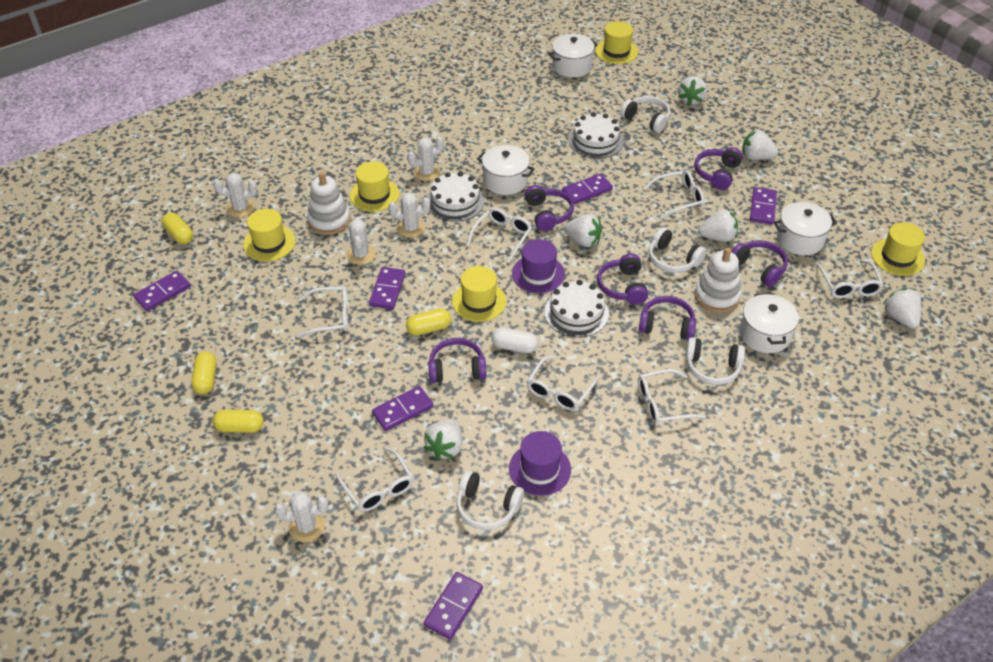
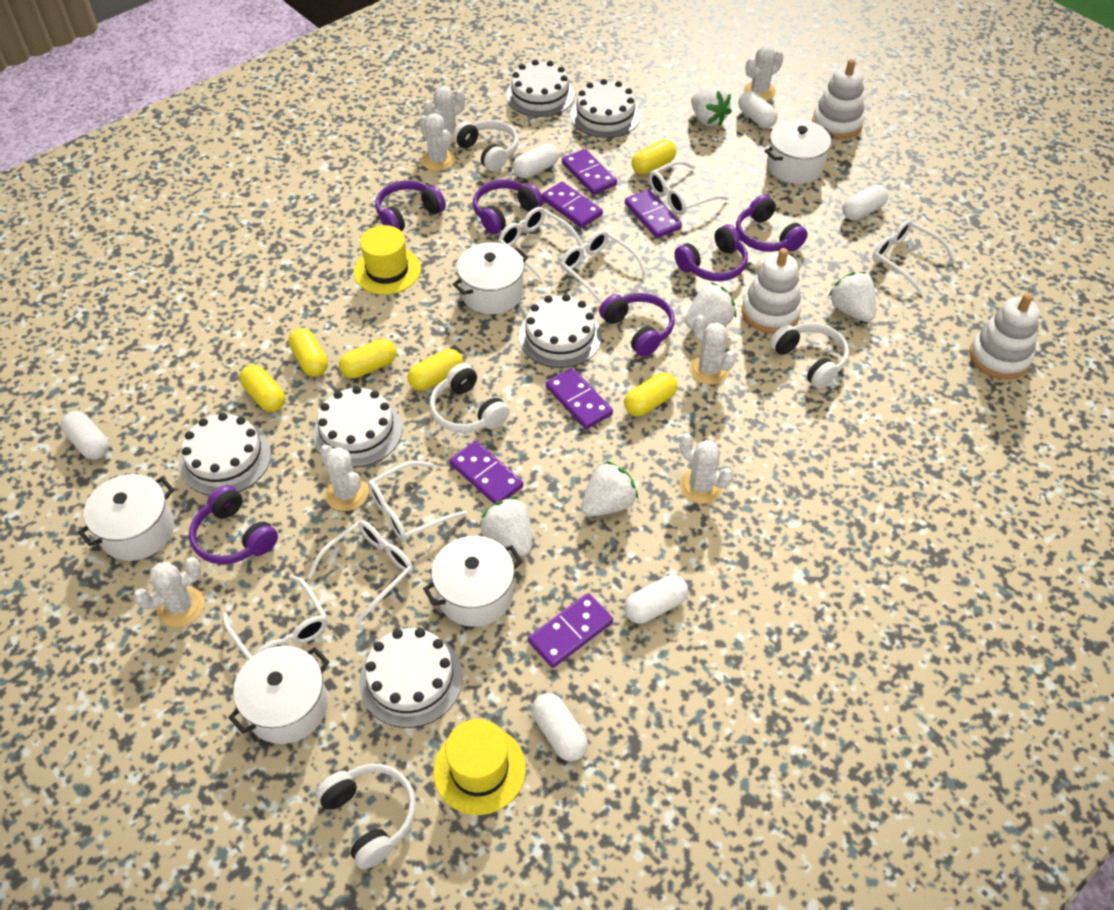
purple hat: [509,431,571,496] [512,239,565,293] = 2 -> none = 0
white cactus: [213,173,257,217] [274,491,328,542] [347,217,376,265] [388,193,430,238] [407,137,444,181] = 5 -> [133,557,204,627] [320,444,369,511] [419,113,455,171] [423,86,465,143] [679,433,733,504] [690,315,736,385] [744,45,784,101] = 7
white cake: [427,172,485,222] [544,280,609,337] [568,112,624,159] = 3 -> [180,413,271,495] [313,386,402,468] [359,628,463,728] [506,60,574,117] [519,294,602,368] [571,79,640,138] = 6
white capsule: [492,328,538,353] = 1 -> [61,411,109,460] [513,143,559,179] [532,693,588,762] [624,575,688,624] [738,91,778,128] [843,184,889,220] = 6
white pot: [477,145,535,195] [548,34,598,77] [740,293,799,353] [774,202,837,255] = 4 -> [78,474,174,561] [228,646,329,744] [423,536,523,627] [453,242,528,314] [765,119,834,184] = 5
white stacking toy: [307,172,350,235] [694,248,741,313] = 2 -> [742,248,802,333] [812,59,864,139] [969,293,1040,380] = 3
white strawberry: [424,419,462,460] [564,214,602,247] [678,76,707,106] [699,209,738,242] [742,130,778,160] [882,288,921,329] = 6 -> [479,497,532,557] [581,461,638,517] [685,282,736,329] [691,87,732,126] [828,272,876,322] = 5
yellow capsule: [162,213,193,244] [191,352,217,394] [213,410,264,433] [406,308,451,335] = 4 -> [239,365,285,412] [288,328,328,376] [339,339,396,379] [407,349,463,391] [624,372,677,416] [631,140,676,175] = 6
yellow hat: [243,209,295,261] [350,162,399,212] [452,266,506,322] [595,21,638,64] [871,222,925,276] = 5 -> [354,225,421,294] [433,719,526,815] = 2

